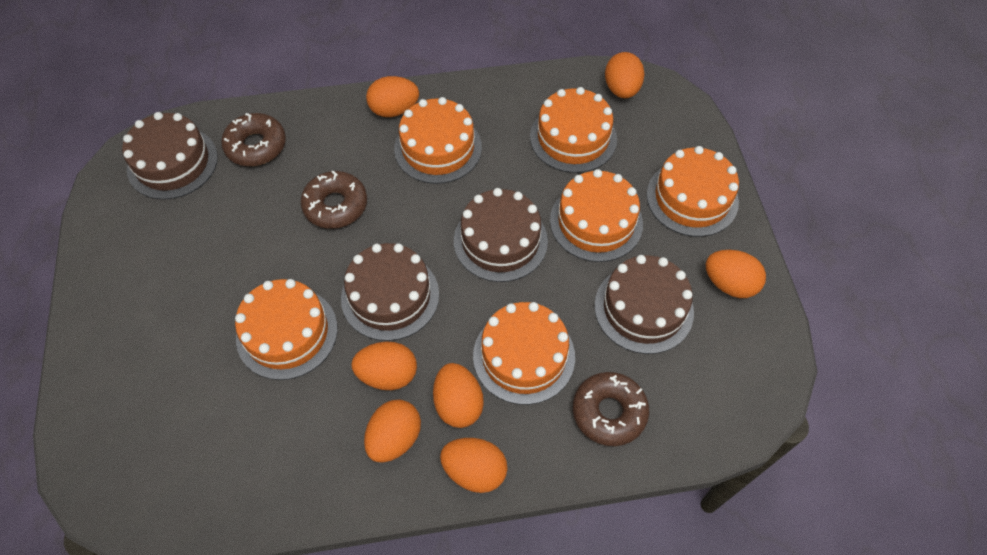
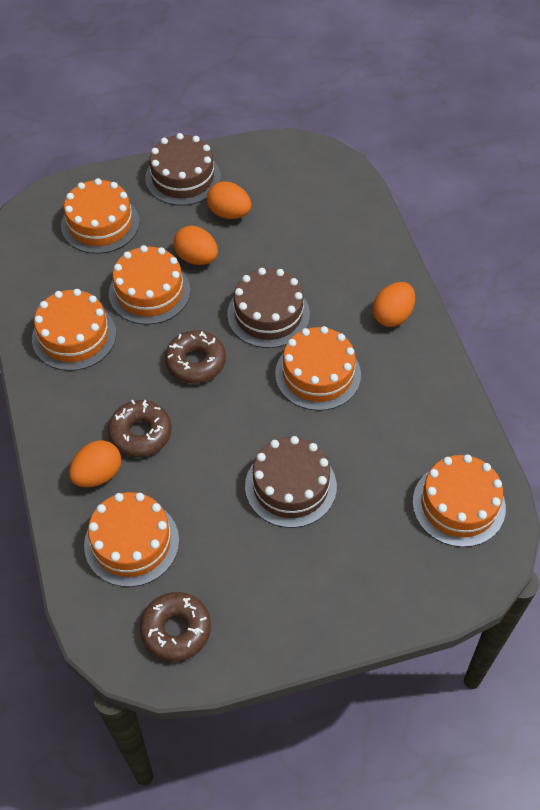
brown cake: [122,112,218,199] [341,243,439,341] [454,188,548,282] [594,255,694,354] = 4 -> [145,133,221,206] [227,268,310,348] [245,436,337,528] = 3
orange egg: [351,342,417,390] [364,399,421,463] [366,76,419,117] [433,363,484,428] [440,438,508,493] [605,52,645,98] [706,250,766,298] = 7 -> [69,440,121,487] [173,226,218,265] [207,182,251,219] [373,282,415,327] = 4

